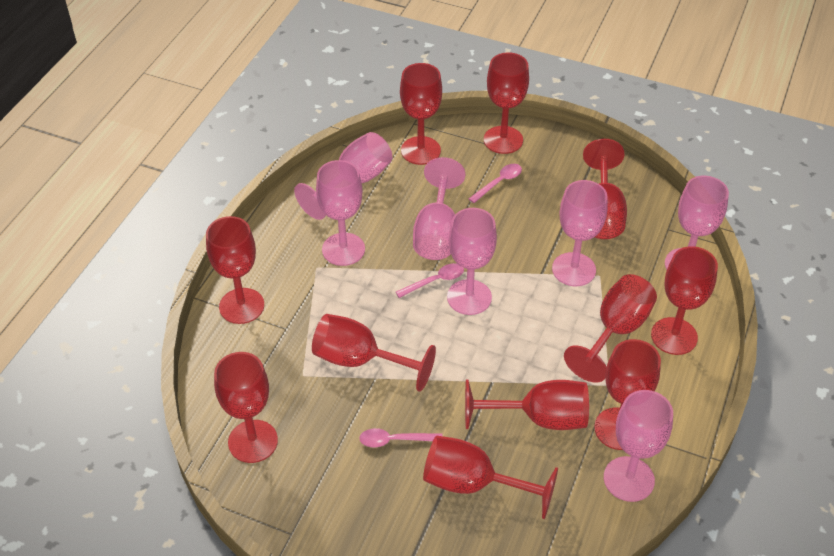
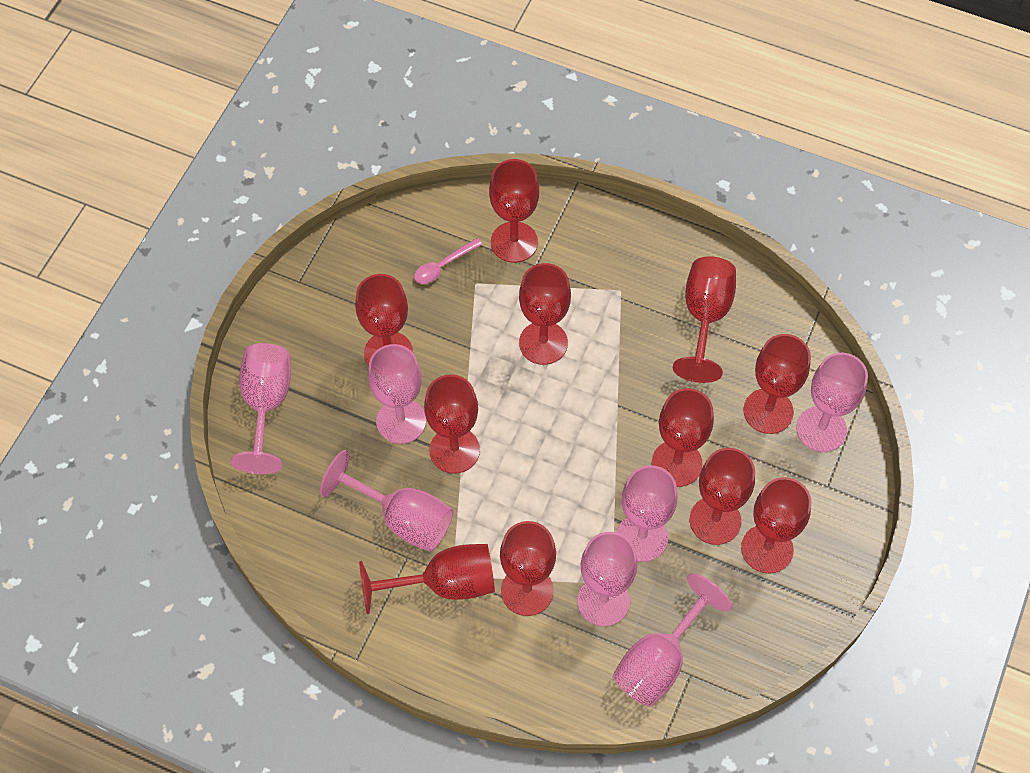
pink spoon: [359,428,442,447] [396,263,464,298] [469,164,522,203] = 3 -> [414,238,482,284] = 1

